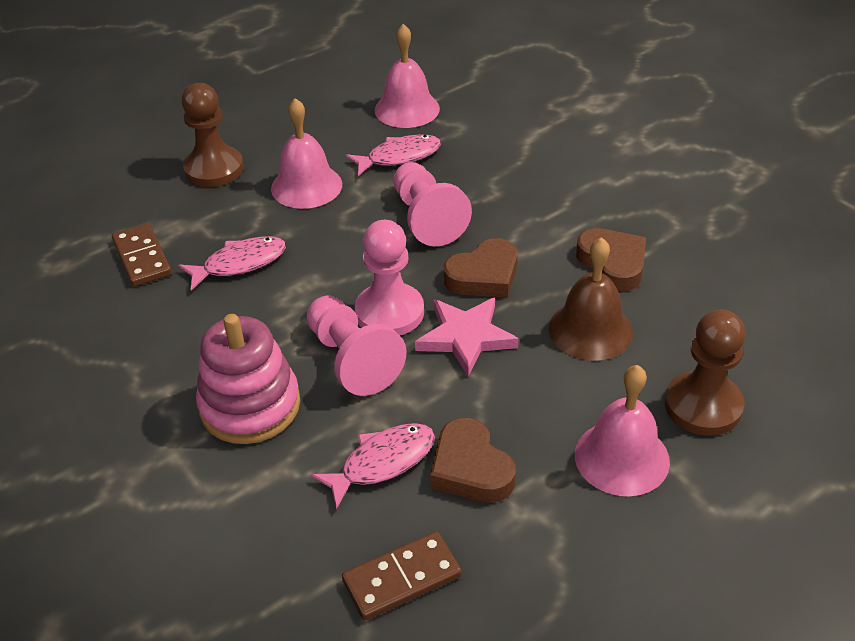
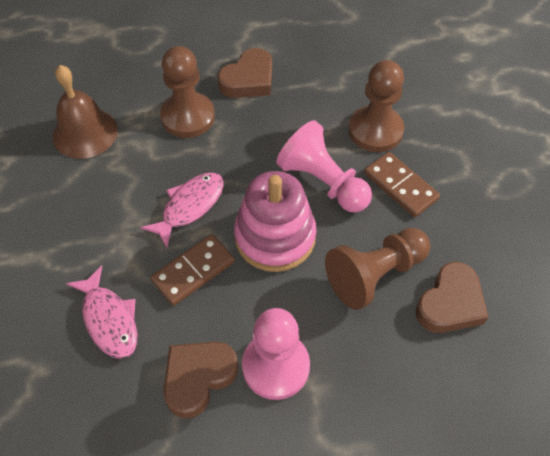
brown pawn: [181,83,244,187] [665,310,746,436] = 2 -> [160,46,215,138] [325,228,430,310] [349,60,404,152] = 3
pink bell: [271,98,342,209] [375,24,440,128] [575,365,670,496] = 3 -> none = 0
pink fish: [178,236,286,291] [311,423,435,510] [346,134,441,176] = 3 -> [66,265,138,359] [140,173,224,248] = 2
pink pawn: [307,296,407,396] [355,220,424,335] [393,162,472,246] = 3 -> [242,308,310,400] [276,120,372,213] = 2
pink star: [415,298,519,377] = 1 -> none = 0

